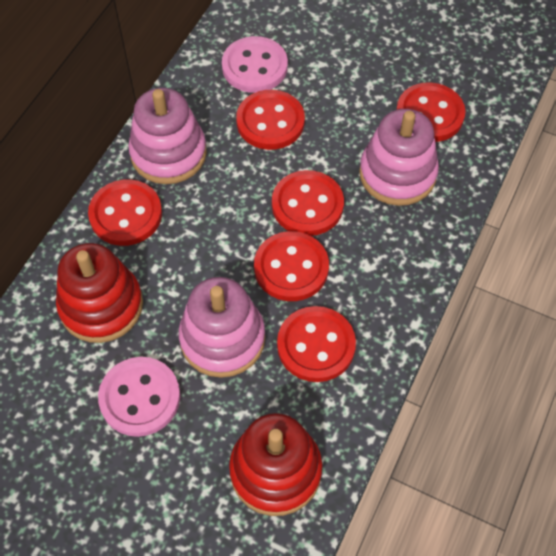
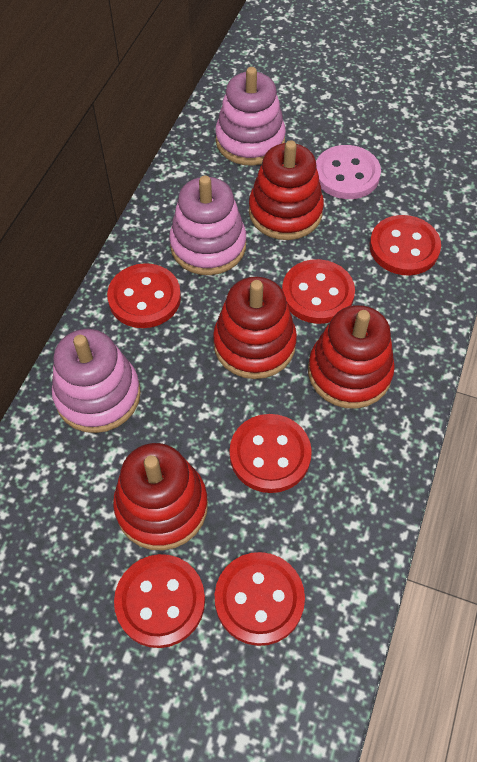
pink button: [98,357,180,437] [222,36,288,93] = 2 -> [316,145,381,199] = 1
red stacking toy: [56,243,143,343] [229,413,322,516] = 2 -> [113,443,208,551] [213,277,297,379] [249,140,324,240] [308,305,395,409] = 4

